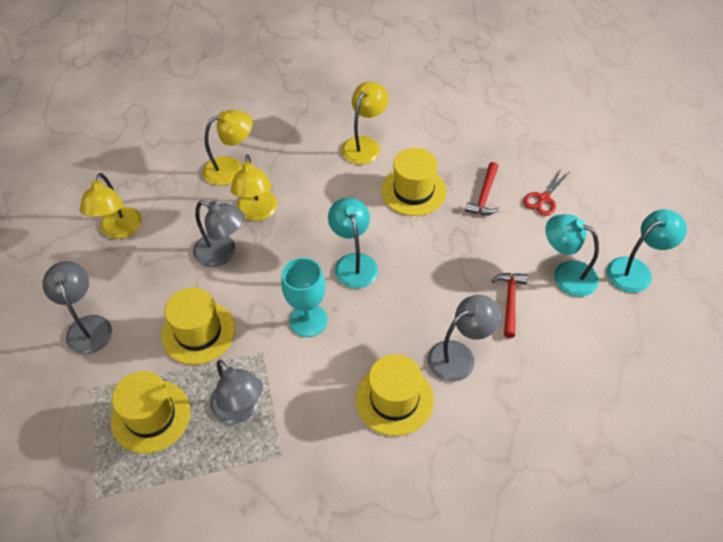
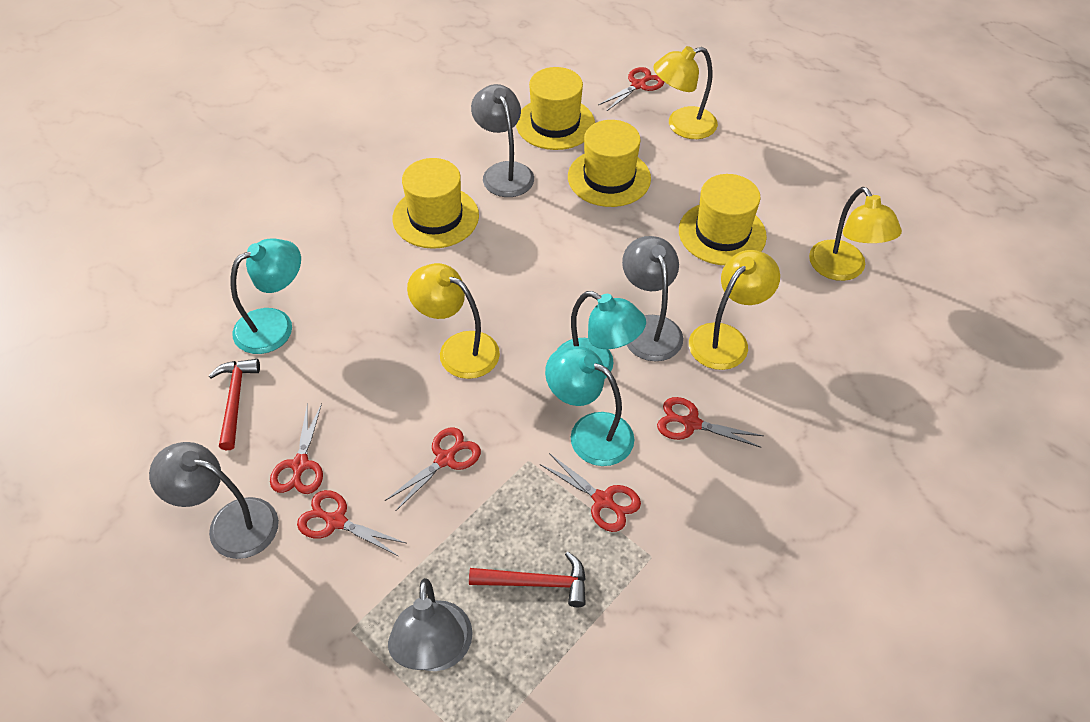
red scissors: [523,169,569,216] = 1 -> [270,403,323,494] [297,490,406,556] [385,427,481,511] [540,453,641,532] [598,67,664,112] [657,397,764,448] = 6
turquoise goblet: [281,258,328,337] = 1 -> none = 0

